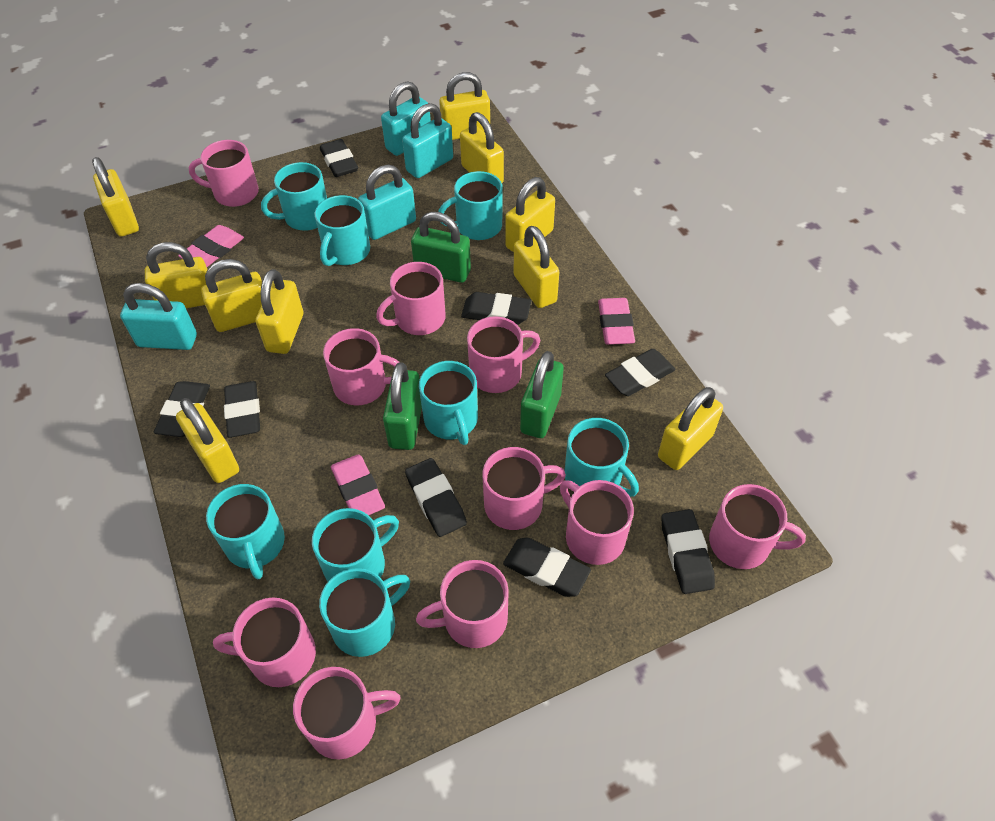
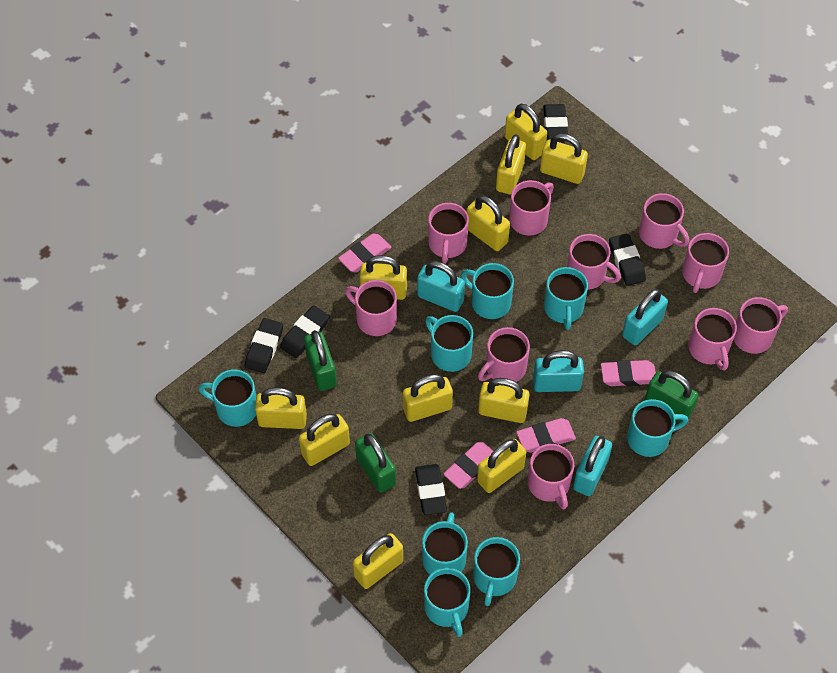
black eraser: [154,381,210,437] [224,381,260,438] [320,139,358,177] [405,458,467,537] [461,292,531,325] [503,538,591,597] [605,349,675,396] [661,509,715,594] = 8 -> [245,318,283,373] [280,305,329,358] [415,464,447,515] [543,104,568,140] [609,233,646,286] = 5
pink eraser: [178,225,244,267] [331,455,385,515] [598,298,635,345] = 3 -> [338,234,392,272] [444,442,493,489] [516,418,576,453] [601,360,656,386] = 4
yellow padlock: [92,157,139,236] [145,242,208,308] [176,398,239,483] [201,259,262,332] [256,269,303,354] [439,72,490,140] [460,112,504,183] [505,177,555,252] [514,226,559,308] [658,387,723,470] = 10 -> [255,387,307,429] [299,414,350,466] [353,533,403,589] [360,255,407,300] [403,374,453,422] [466,195,510,251] [477,439,526,493] [478,378,530,423] [496,134,526,195] [505,104,547,160] [540,133,588,184] = 11

